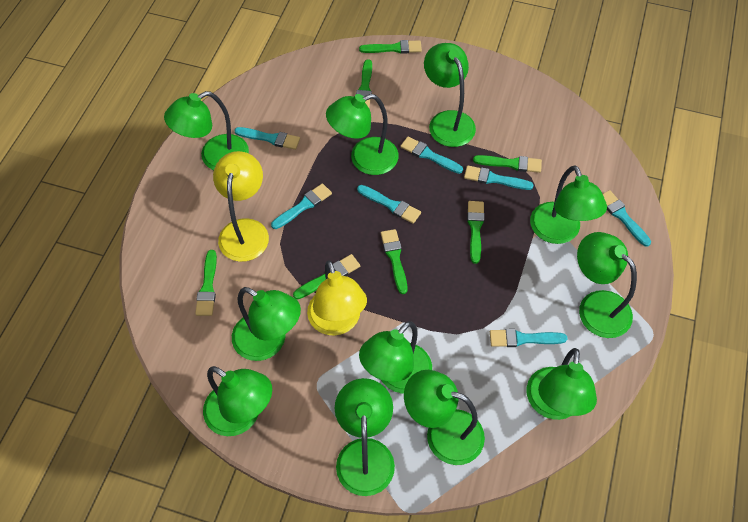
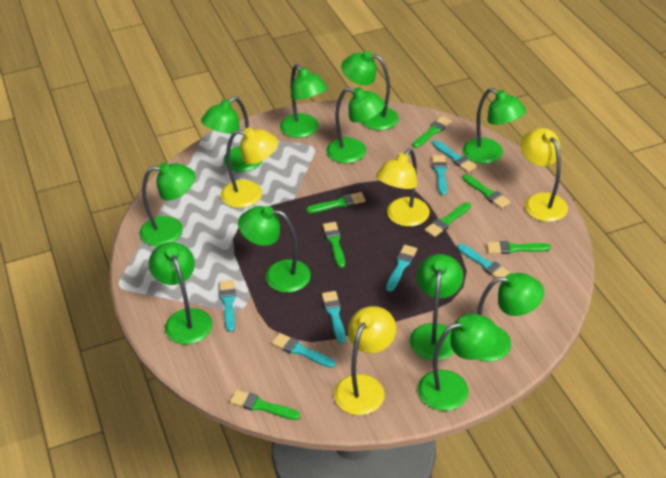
yellow lamp: [213,151,269,262] [307,260,367,336] = 2 -> [221,127,278,208] [334,306,396,415] [376,149,430,227] [521,128,568,222] = 4

